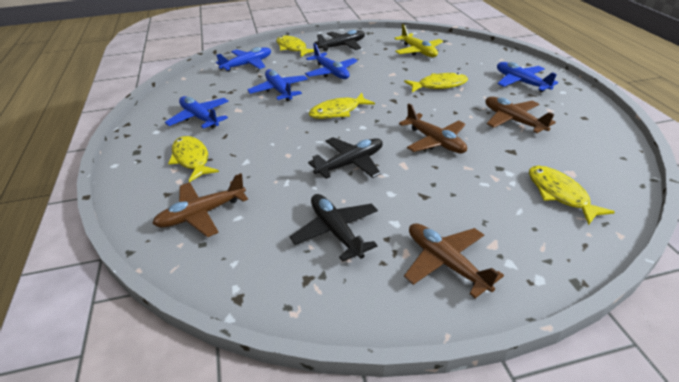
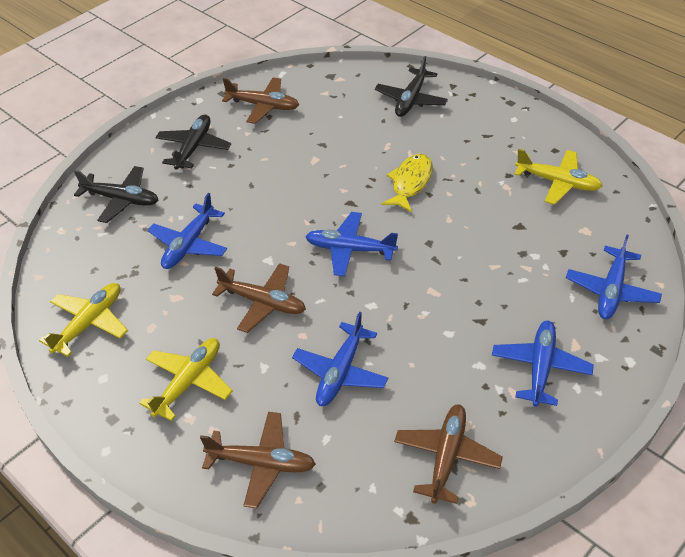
yellow fish: [168,136,219,182] [276,36,314,57] [309,93,375,119] [404,73,468,92] [529,166,615,225] = 5 -> [381,154,433,213] = 1
yellow plane: [394,24,443,57] = 1 -> [39,283,128,357] [139,338,233,421] [514,149,603,205] = 3

